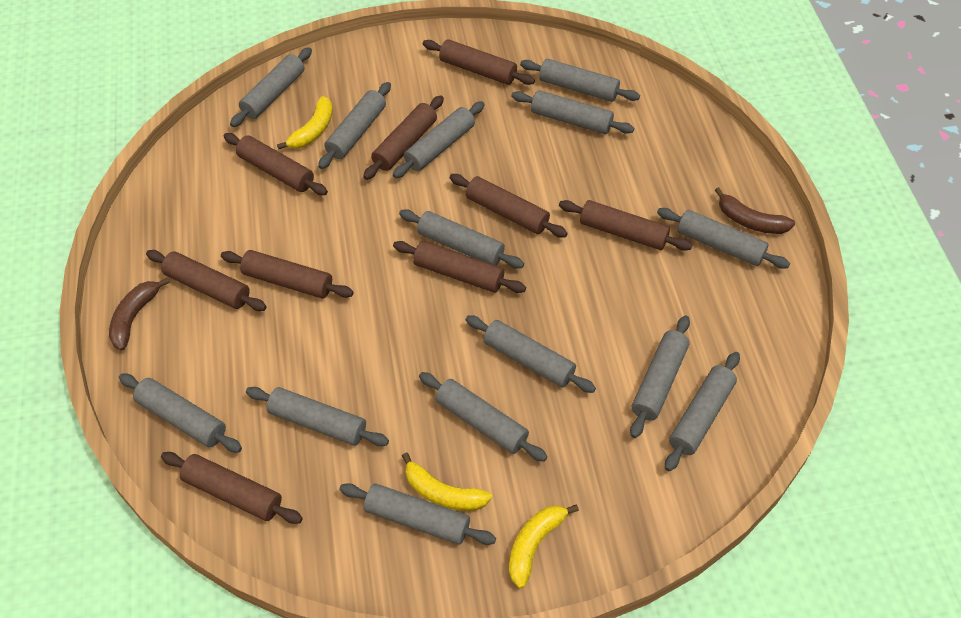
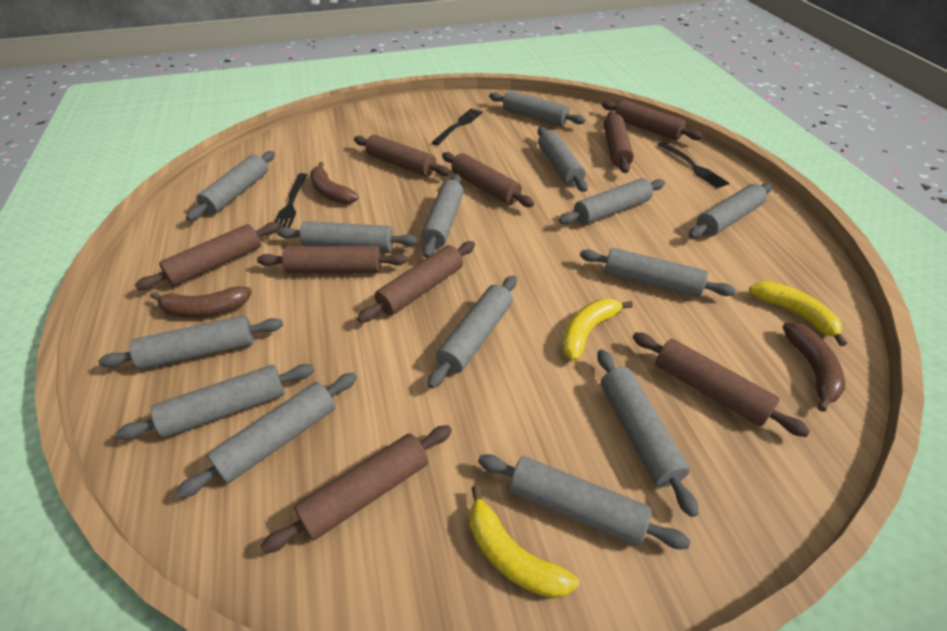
black fork: none = 0 -> [274,173,307,229] [431,108,483,145] [657,142,729,189] = 3
brown banana: [109,278,170,351] [715,187,795,234] = 2 -> [151,286,252,318] [310,162,359,204] [783,323,845,412] = 3

